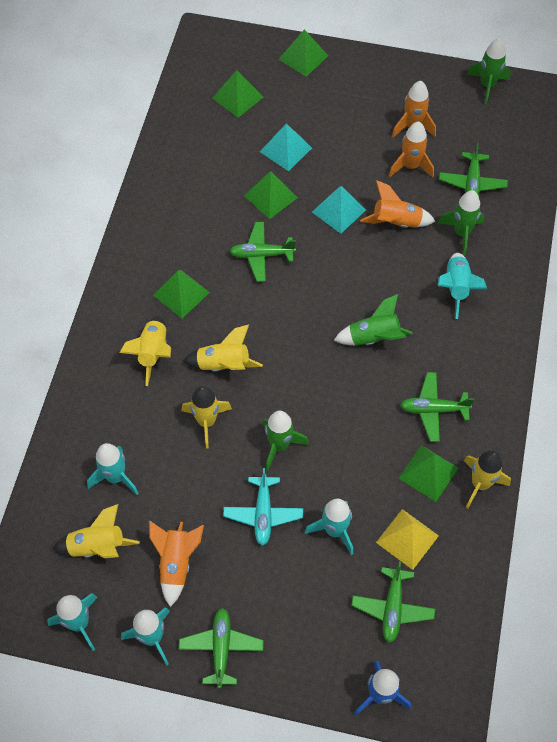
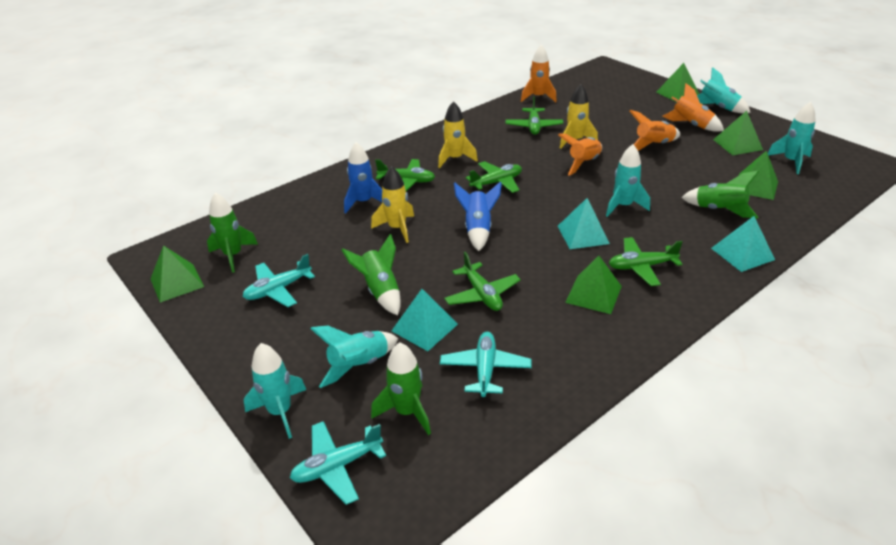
blue rocket: [354,661,411,715] = 1 -> [344,142,382,214] [454,181,502,251] = 2
turquoise plane: [223,468,303,546] = 1 -> [243,254,315,307] [290,421,386,505] [440,332,531,398] = 3
turquoise pyramid: [260,123,312,171] [312,186,366,234] = 2 -> [392,289,458,351] [558,198,610,249] [711,216,775,272] = 3
yellow pyramid: [376,509,439,570] = 1 -> none = 0
yellow rocket: [52,504,140,558] [120,316,171,386] [181,386,232,449] [182,324,263,371] [463,450,511,508] = 5 -> [371,166,414,243] [438,101,478,168] [560,84,598,149] = 3

